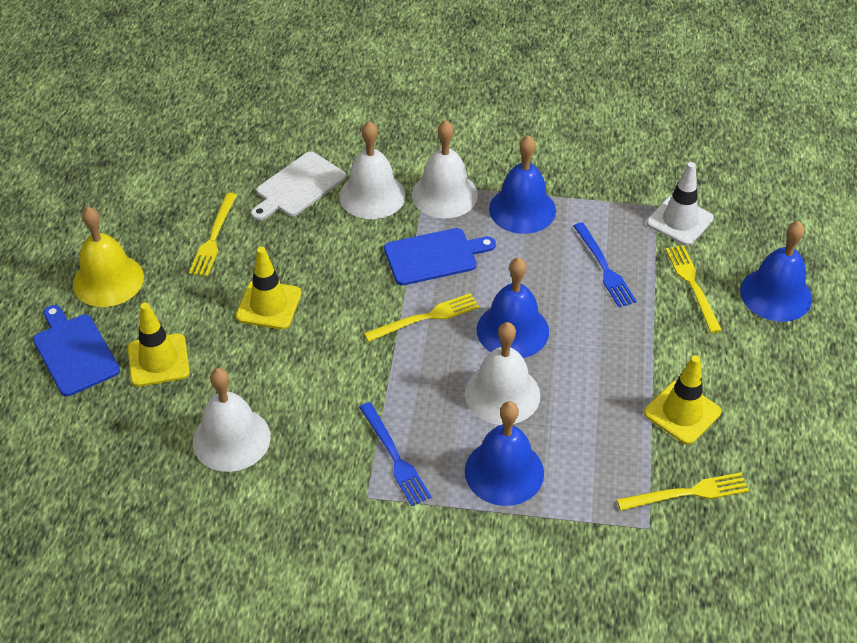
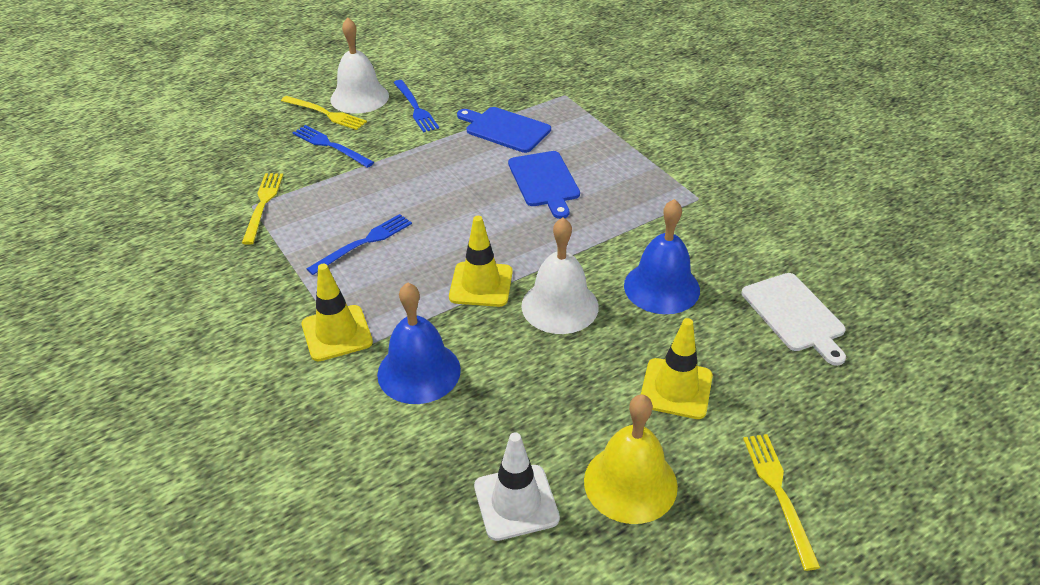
blue bell: [465,401,544,506] [477,257,549,358] [489,135,556,234] [740,221,812,322] = 4 -> [377,282,461,404] [624,199,700,314] = 2
blue fork: [359,402,432,506] [573,222,637,307] = 2 -> [292,125,374,168] [307,214,412,275] [394,80,439,133] = 3
white bell: [193,368,271,472] [339,121,406,219] [412,120,478,218] [465,322,540,425] = 4 -> [331,17,389,114] [521,218,599,334] = 2
yellow fork: [189,193,237,277] [364,293,479,342] [617,472,749,511] [665,245,722,333] = 4 -> [242,173,283,245] [281,96,367,130] [743,434,821,571] = 3

